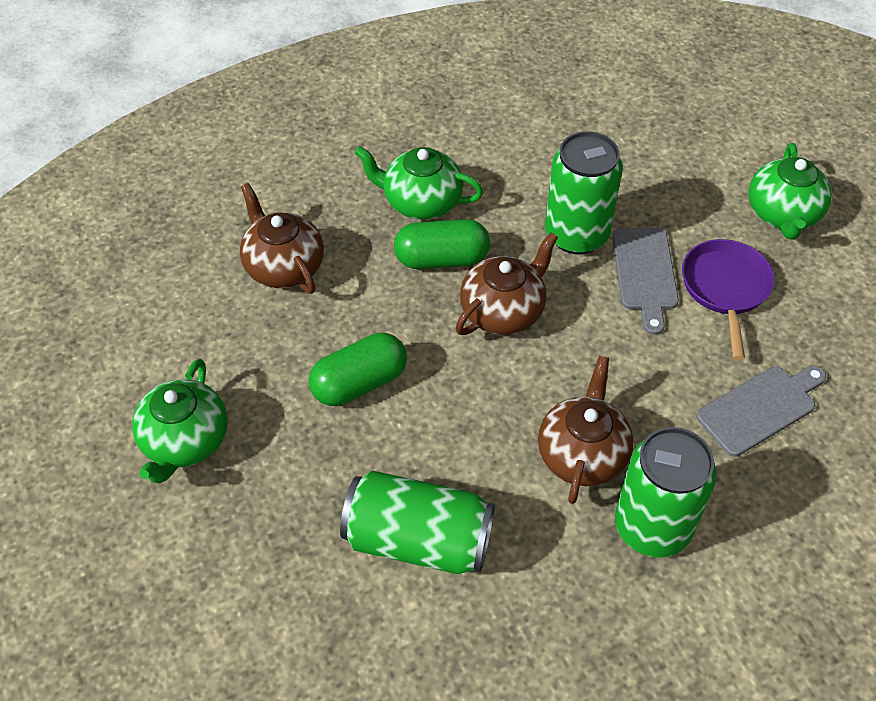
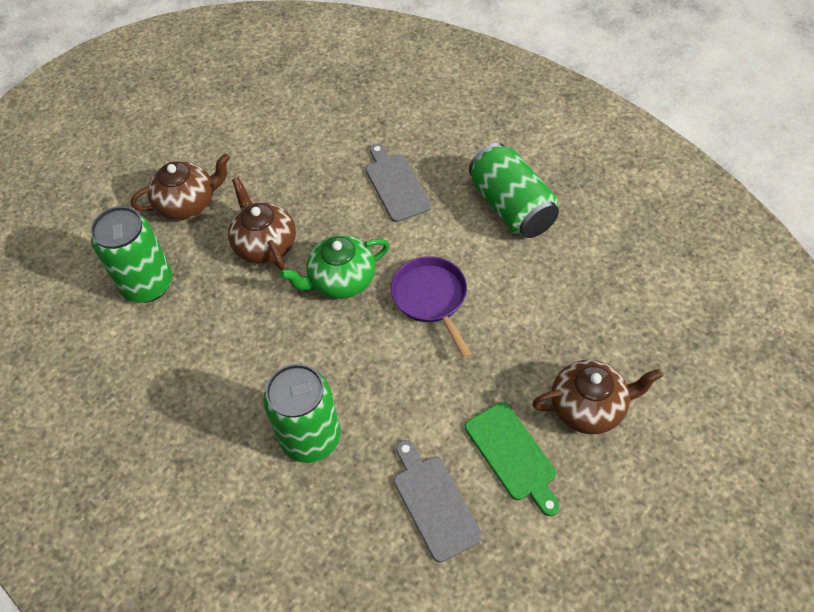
green capsule: [309,333,407,406] [394,219,490,269] = 2 -> none = 0
green cutting board: none = 0 -> [465,402,560,516] = 1
green teapot: [132,359,228,483] [354,146,483,220] [748,143,832,240] = 3 -> [280,235,389,299] = 1

